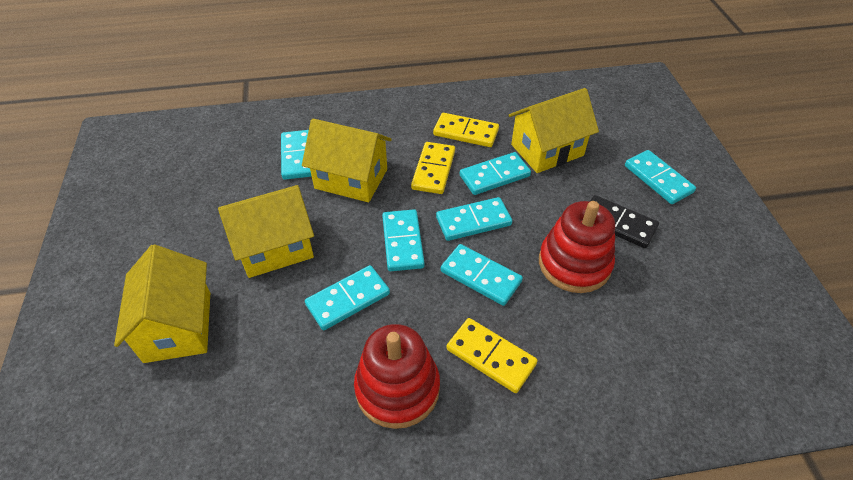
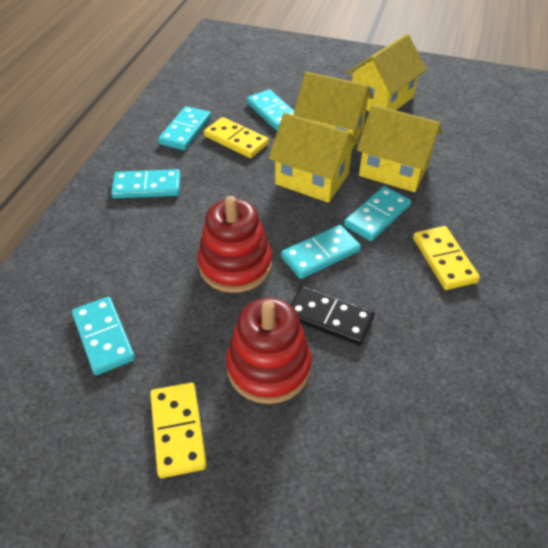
turquoise domino: [281,130,312,180] [305,265,390,330] [382,209,425,271] [436,197,512,241] [441,244,523,306] [460,152,531,195] [625,150,696,204] = 7 -> [72,297,135,375] [111,169,181,198] [158,106,211,150] [247,89,294,131] [281,225,361,279] [344,186,411,241] = 6

